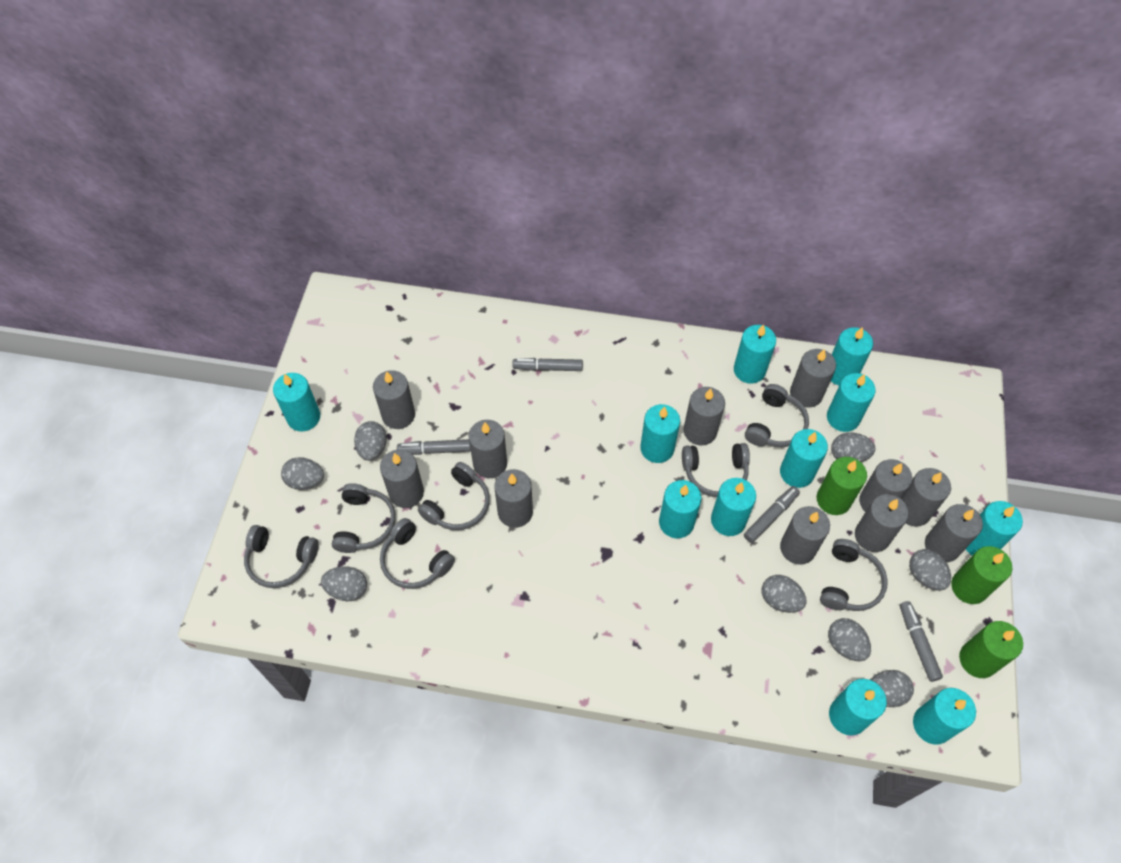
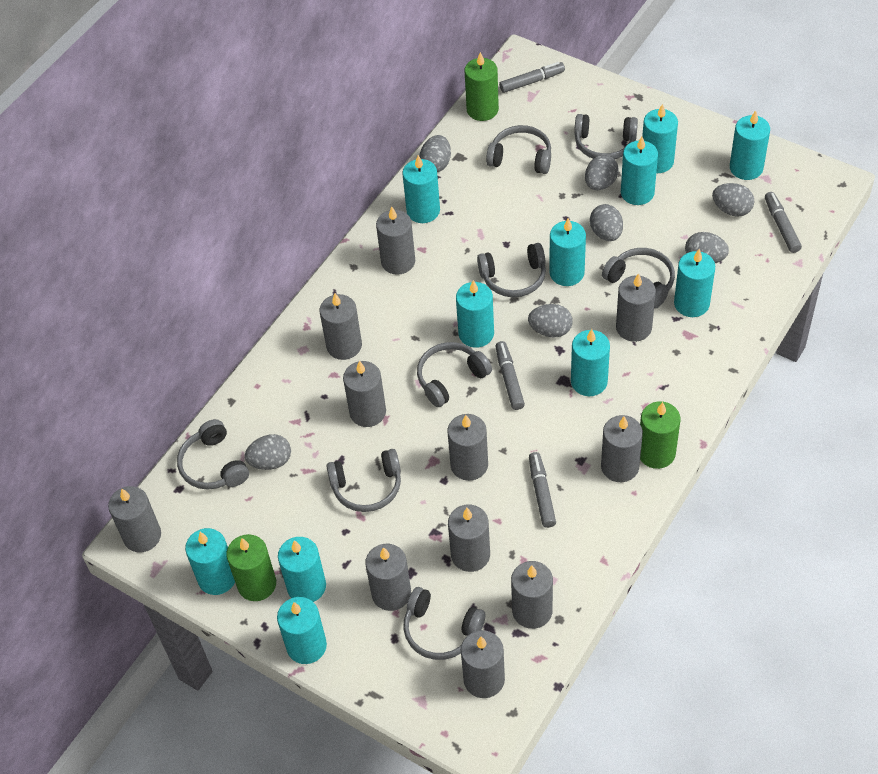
grey egg: [281,457,324,490] [321,566,367,601] [354,421,387,461] [762,575,807,613] [828,618,871,661] [831,432,875,462] [870,670,914,707] [909,549,951,591] = 8 -> [245,434,291,470] [420,135,451,172] [528,304,573,337] [585,155,619,190] [590,204,623,241] [685,232,729,263] [712,183,754,217] = 7
grey headphones: [244,525,319,588] [332,483,396,553] [380,518,455,589] [418,462,490,530] [682,443,750,497] [745,384,809,447] [820,539,888,611] = 7 -> [177,419,249,490] [326,449,401,512] [403,587,485,660] [417,342,492,407] [477,243,546,297] [486,125,551,174] [574,114,638,160] [602,248,675,309] = 8

